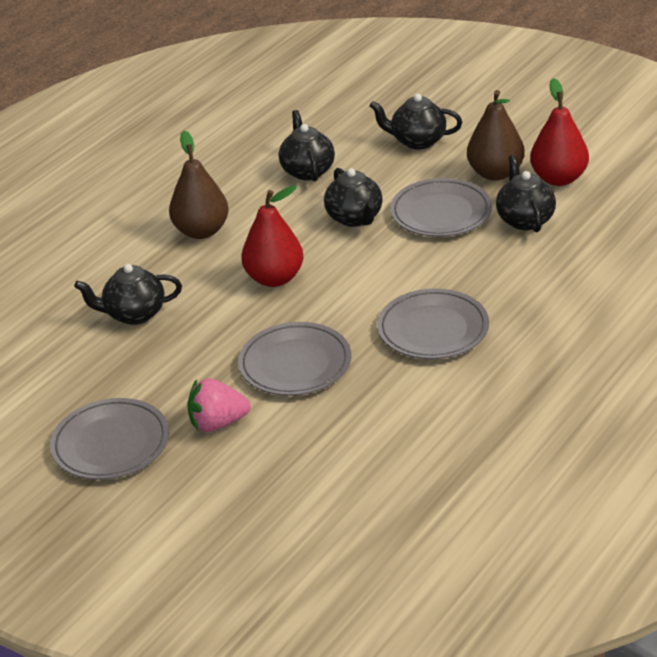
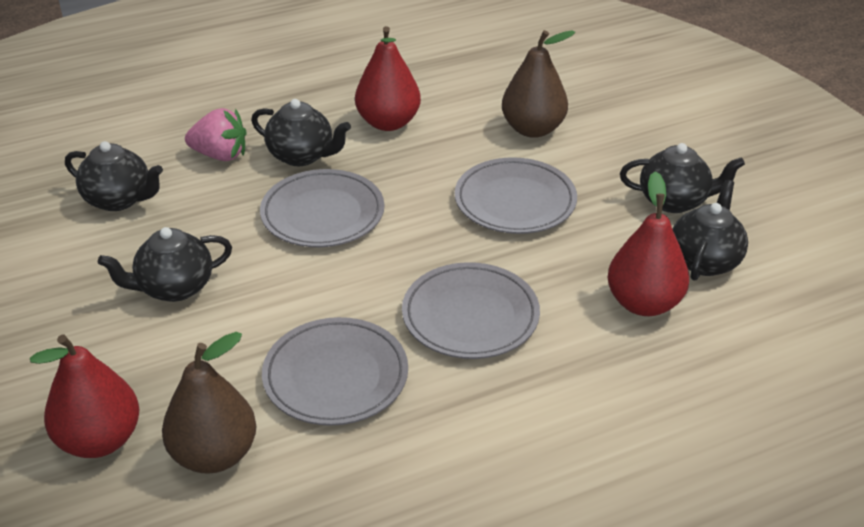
red pear: [241,185,304,287] [530,78,589,186] = 2 -> [30,334,139,458] [355,26,421,131] [608,171,689,316] = 3

